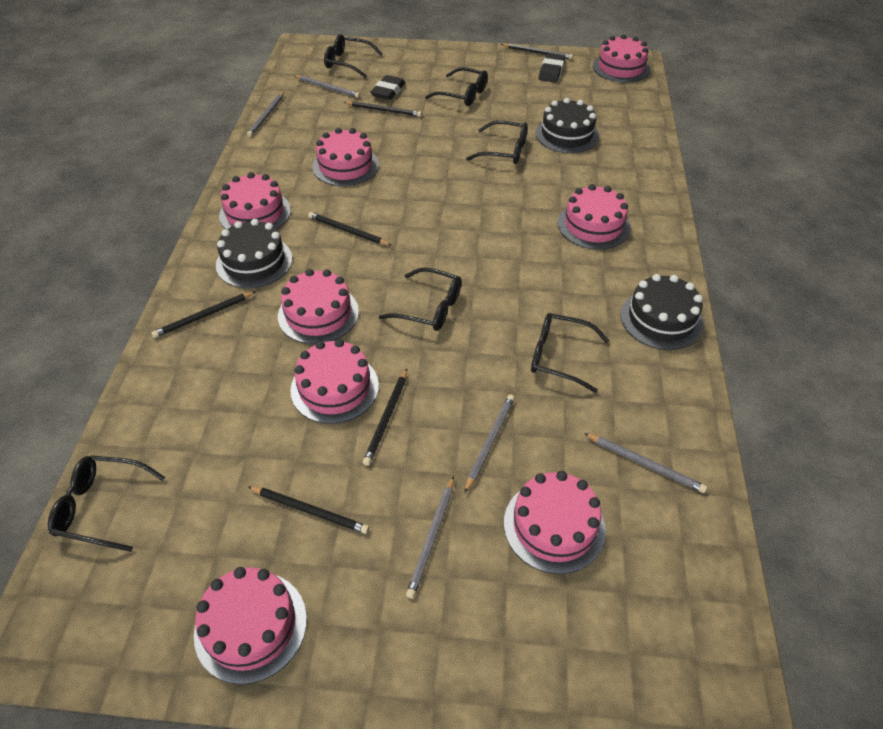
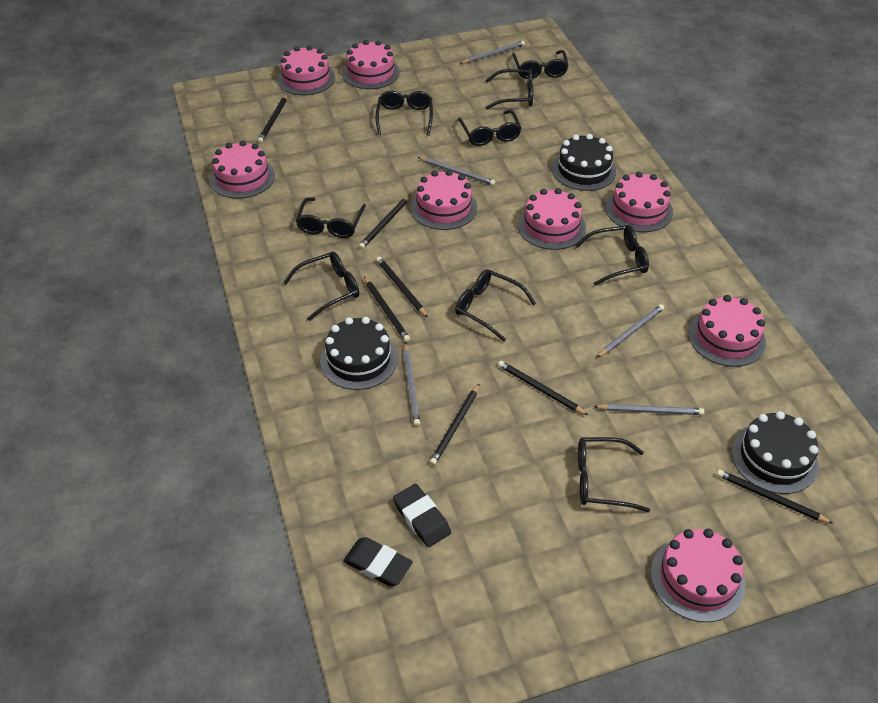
black glasses: [48,455,165,552] [324,34,383,78] [379,267,462,331] [425,67,488,106] [466,120,528,164] [531,313,609,393] = 6 -> [283,251,359,321] [296,197,366,238] [375,91,433,136] [455,269,536,342] [458,110,521,146] [485,68,533,109] [512,50,569,79] [575,225,649,286] [578,437,650,512] = 9
black pencil: [151,291,256,338] [248,486,369,534] [308,212,391,245] [343,101,422,117] [363,369,407,466] [501,43,573,59] = 6 -> [258,95,287,143] [359,195,410,249] [364,277,410,342] [376,257,428,317] [429,384,479,466] [498,361,588,415] [717,469,833,524] = 7

